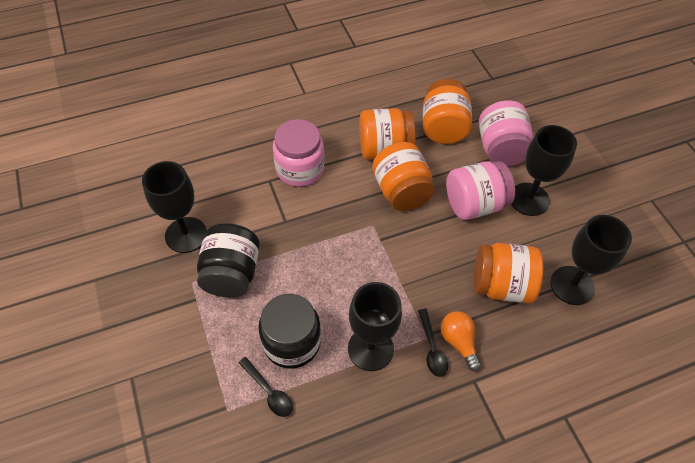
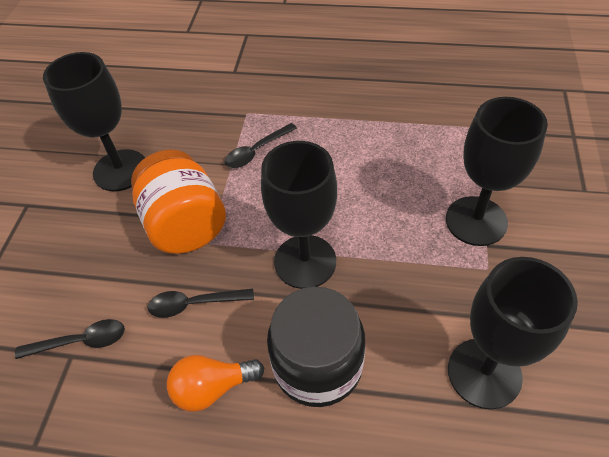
black jar: [197,223,260,297] [258,294,321,369] = 2 -> [267,287,365,407] = 1
black spoon: [238,357,293,417] [418,309,448,377] = 2 -> [15,319,125,359] [148,288,254,318] [225,123,297,168] = 3
orange jar: [359,108,415,160] [372,142,435,211] [423,79,472,144] [474,243,543,303] = 4 -> [131,150,226,254] = 1
pink jar: [273,119,325,187] [446,161,515,220] [479,100,533,167] = 3 -> none = 0

